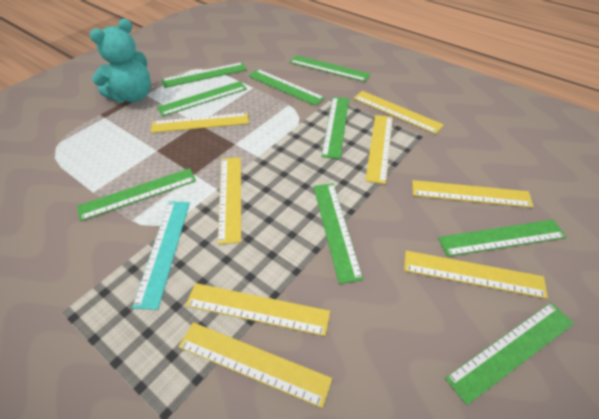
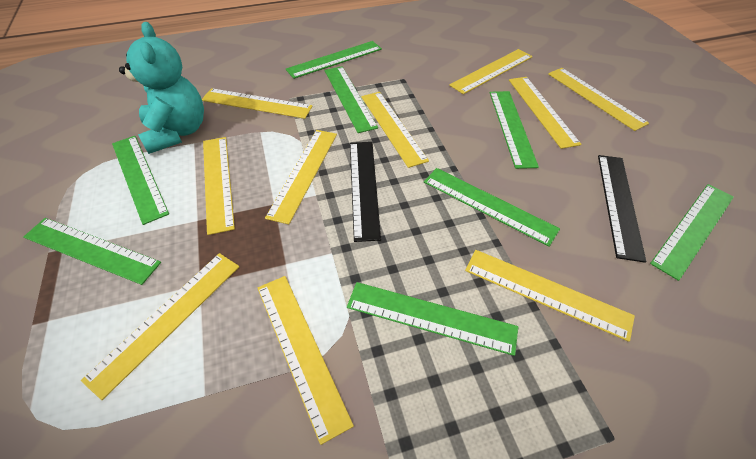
black ruler: none = 0 -> [350,142,381,242] [598,155,646,263] = 2
green ruler: [77,168,196,221] [157,81,247,117] [161,62,247,88] [248,69,325,106] [290,55,371,82] [313,183,363,284] [321,97,349,159] [438,220,566,257] [445,302,574,405] = 9 -> [23,218,161,285] [112,136,169,225] [286,41,382,79] [325,66,378,133] [347,282,518,356] [424,168,560,246] [490,91,539,169] [650,184,734,281] = 8
turquoise ruler: [132,201,190,310] = 1 -> none = 0
yellow ruler: [151,113,249,133] [178,322,332,408] [185,283,330,336] [218,157,241,245] [353,91,444,134] [365,115,393,184] [404,251,548,299] [412,180,534,208] = 8 -> [81,253,239,400] [202,88,312,119] [203,137,235,235] [258,276,354,445] [265,130,337,224] [361,92,429,168] [449,49,533,94] [465,250,635,342] [509,77,581,149] [548,68,649,131] = 10

